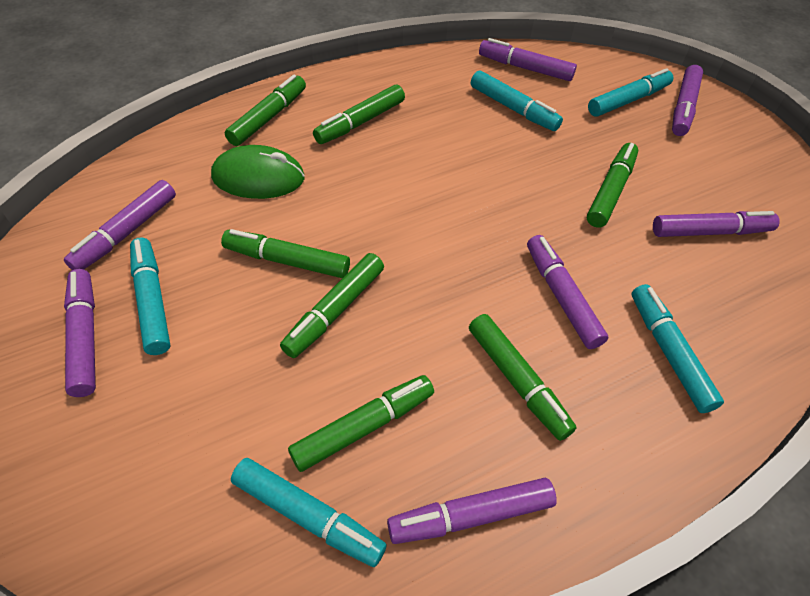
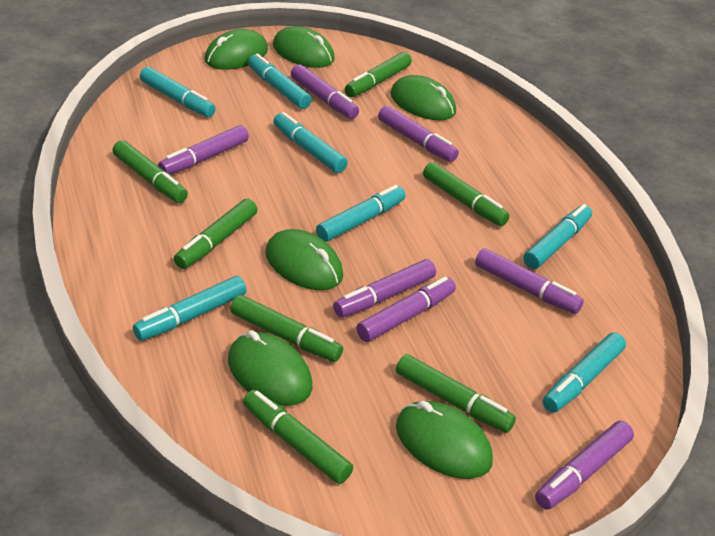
green mouse: [211,145,305,199] = 1 -> [204,29,268,70] [228,330,312,406] [265,229,343,290] [273,26,335,68] [390,75,456,120] [396,401,493,479] = 6
turquoise marker: [130,237,170,355] [231,458,387,567] [471,70,563,131] [588,68,673,117] [631,284,724,413] = 5 -> [133,276,246,341] [140,67,216,117] [248,53,312,109] [273,112,348,173] [316,185,406,242] [523,204,592,269] [543,332,626,413] = 7

